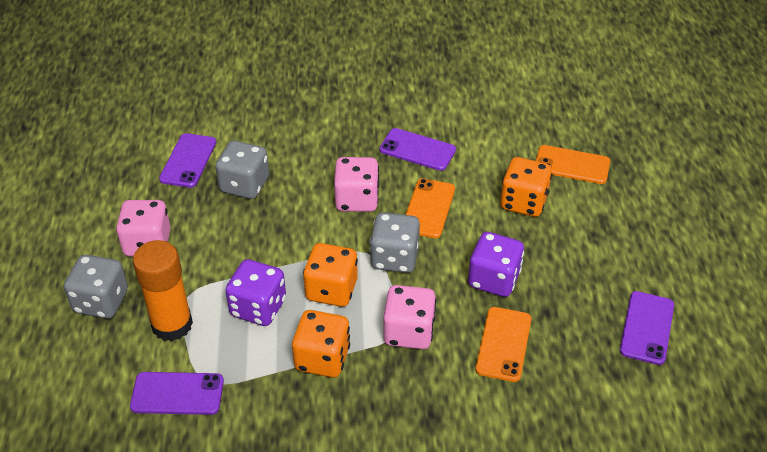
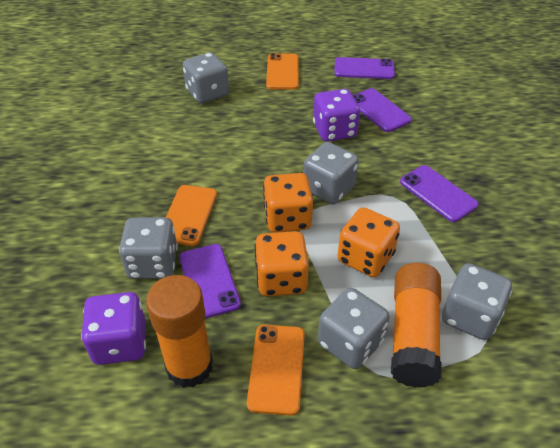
grey dice: [64,255,128,319] [215,141,269,199] [370,212,420,273] = 3 -> [119,217,178,279] [183,52,229,103] [303,142,359,204] [318,288,390,369] [442,263,512,340] = 5
orange glue stick: [133,240,193,341] = 1 -> [146,275,213,388] [391,263,442,388] = 2
pink dice: [116,200,171,257] [334,157,379,212] [383,285,436,349] = 3 -> none = 0

